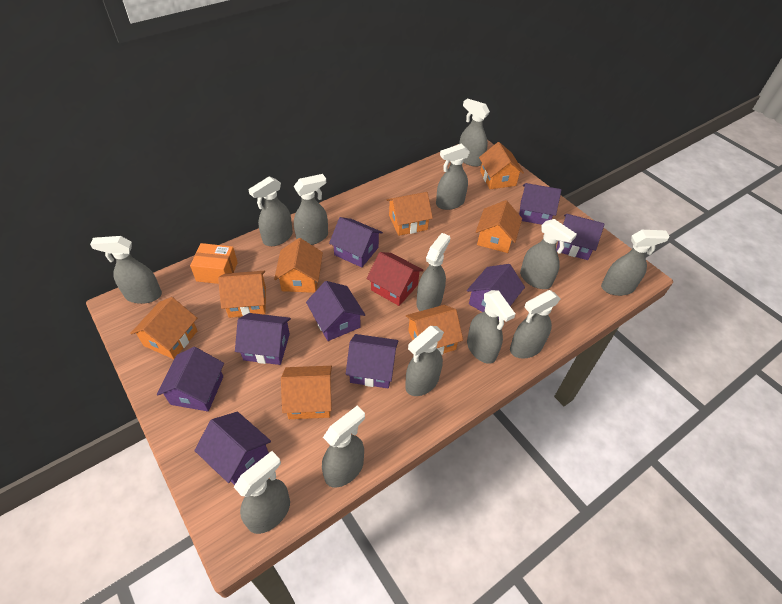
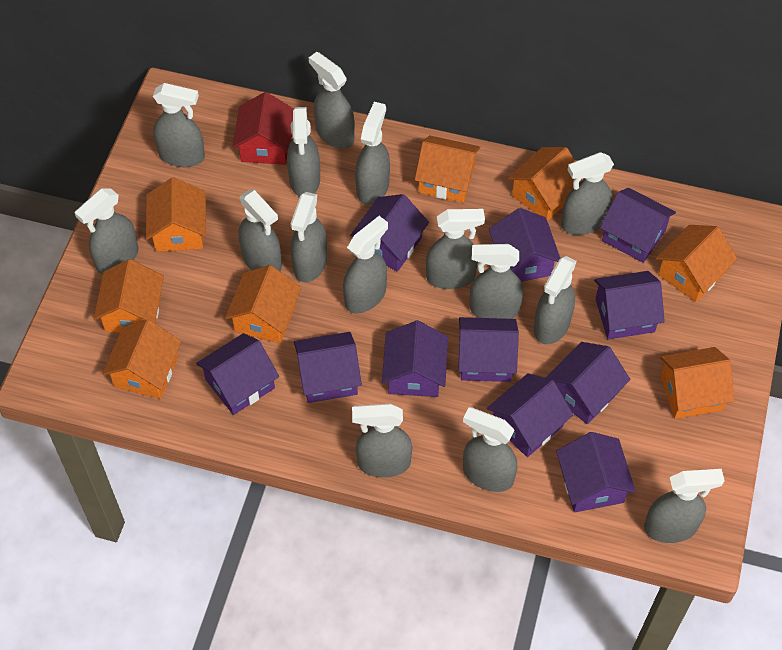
grey spray bottle: [90,236,162,304] [234,451,290,534] [248,176,293,246] [293,174,328,245] [322,406,365,488] [405,326,444,396] [416,233,450,311] [436,143,470,210] [459,99,490,167] [467,290,516,364] [510,290,560,359] [520,219,577,289] [601,230,670,296] = 13 -> [75,188,138,274] [153,83,205,167] [239,190,282,271] [287,107,320,197] [290,192,327,282] [309,52,355,149] [343,216,388,313] [352,404,412,478] [355,102,390,205] [426,209,485,289] [463,407,518,492] [470,244,524,319] [534,256,577,344] [561,152,614,235] [644,469,725,543] = 15
orange box: [190,243,238,284] = 1 -> none = 0
purple house: [157,347,224,411] [194,412,271,485] [235,313,291,365] [306,281,365,341] [329,217,383,267] [346,334,398,388] [467,264,525,320] [519,183,562,225] [556,214,605,260] = 9 -> [196,333,279,415] [294,332,362,403] [350,194,429,272] [382,320,448,397] [458,317,519,382] [487,373,573,457] [489,208,560,282] [545,342,630,424] [556,432,636,512] [594,271,665,340] [600,188,676,263] = 11

